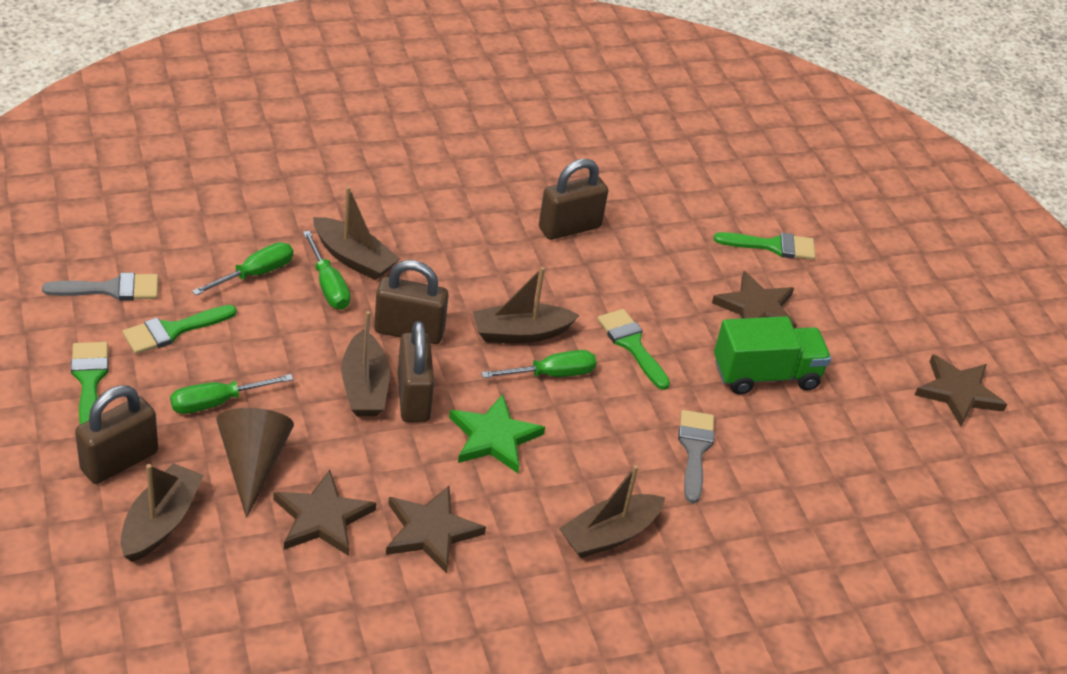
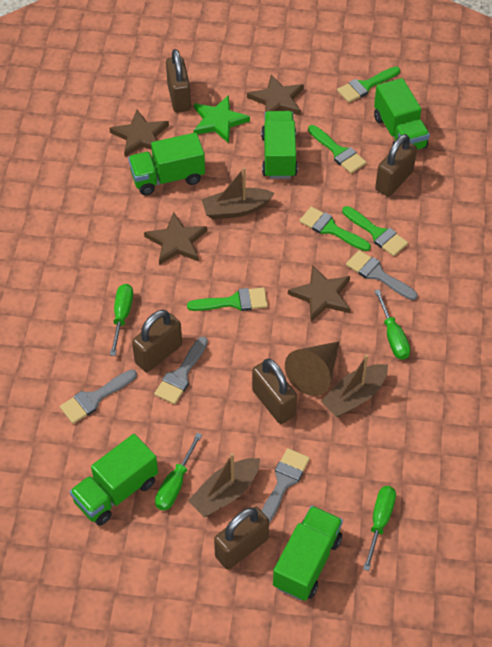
brown boat: [121,463,204,562] [313,186,400,280] [341,311,390,416] [473,267,579,343] [559,465,665,558] = 5 -> [188,453,260,517] [201,167,275,220] [321,355,388,417] = 3
brown padlock: [75,385,158,484] [374,260,449,344] [398,321,434,422] [539,159,608,240] = 4 -> [132,310,182,372] [166,49,191,112] [214,507,269,569] [252,358,297,424] [375,134,417,197] = 5
green brush: [71,342,109,425] [122,305,237,354] [597,309,670,390] [714,232,815,260] = 4 -> [187,287,268,311] [299,207,371,251] [308,125,366,174] [337,66,400,103] [342,206,408,256] = 5
green truck: [714,316,831,395] = 1 -> [70,434,158,526] [128,133,205,195] [261,111,298,179] [273,506,343,601] [374,78,430,150] = 5
grey brush: [42,272,158,301] [678,410,715,503] = 2 -> [60,369,137,424] [154,336,208,404] [262,448,310,523] [346,250,417,300] = 4

